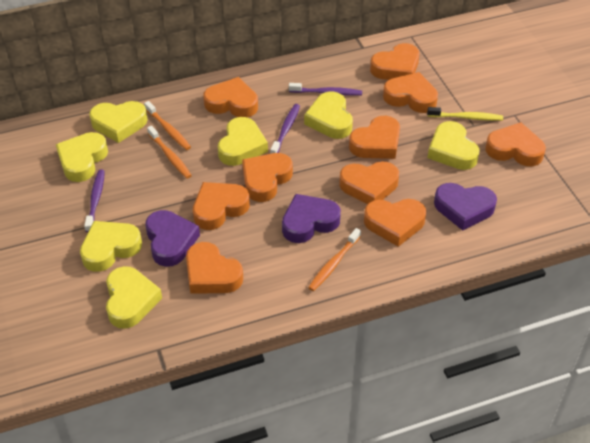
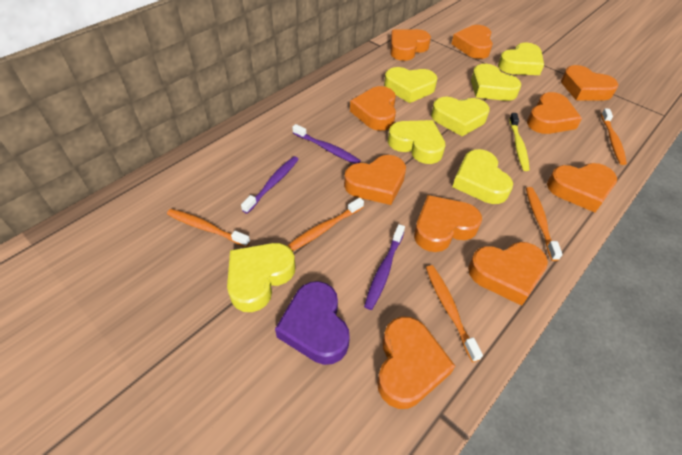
orange toothbrush: [144,101,191,150] [147,126,192,179] [308,228,361,291] = 3 -> [167,209,250,247] [287,198,364,251] [426,265,483,362] [526,187,563,261] [601,108,627,165] = 5
purple heart: [145,210,200,267] [282,194,341,243] [434,183,497,231] = 3 -> [275,281,350,365] = 1

